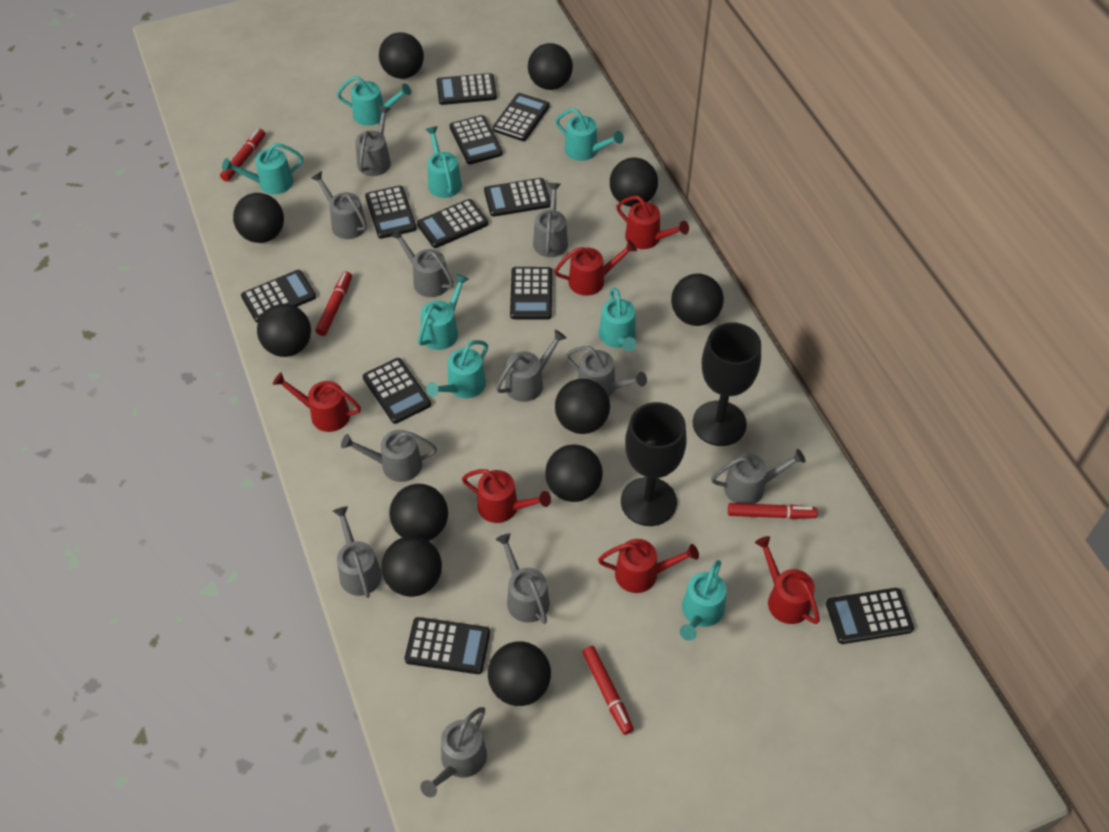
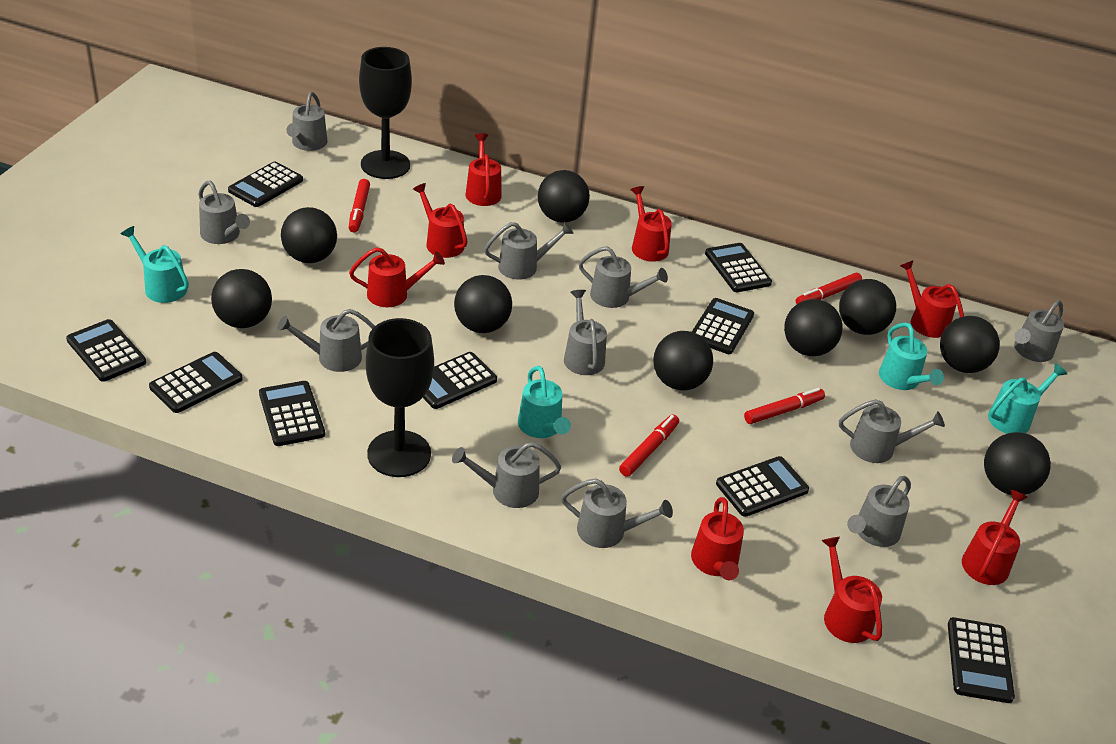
black ball: [233,193,284,243] [257,304,311,357] [379,32,424,79] [381,536,442,597] [389,484,448,541] [488,641,551,706] [528,43,573,90] [545,445,603,502] [555,379,610,434] [610,158,658,207] [671,274,724,326] = 11 -> [211,269,272,328] [281,207,337,263] [454,275,512,333] [538,170,590,223] [653,331,713,391] [784,299,843,356] [839,279,896,335] [940,316,1000,373] [984,432,1051,495] = 9
black calculator: [241,270,316,323] [363,358,431,424] [365,186,417,239] [405,617,490,674] [417,199,488,248] [436,73,497,105] [450,115,503,164] [484,178,550,217] [493,93,550,141] [510,267,552,320] [826,588,914,644] = 11 -> [66,319,146,382] [149,352,243,413] [228,161,303,207] [259,381,325,446] [423,352,497,409] [692,298,754,354] [705,243,772,292] [716,456,809,517] [948,617,1015,703] = 9
red watering can: [273,372,361,432] [462,469,551,523] [554,240,637,296] [598,539,699,593] [616,196,689,249] [755,536,820,624] = 6 -> [349,247,445,307] [413,183,468,258] [466,133,502,206] [631,186,672,262] [691,497,744,580] [821,537,882,643] [900,260,964,338] [962,490,1028,585] = 8
turquoise watering can: [222,143,303,194] [337,76,411,126] [418,274,469,350] [425,126,462,198] [426,340,488,398] [555,108,624,161] [599,288,637,351] [680,560,726,641] = 8 -> [121,226,189,303] [518,366,571,438] [879,323,944,390] [988,363,1067,434] = 4

